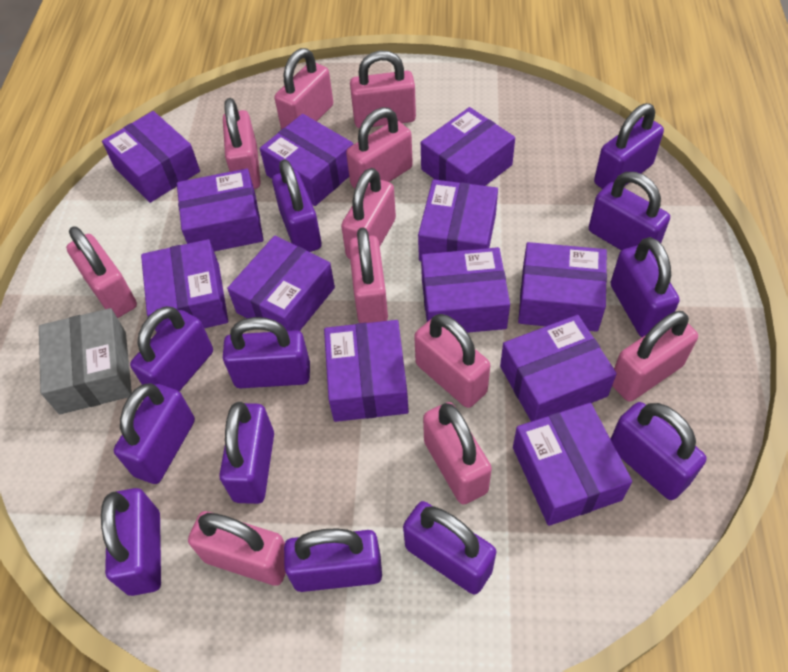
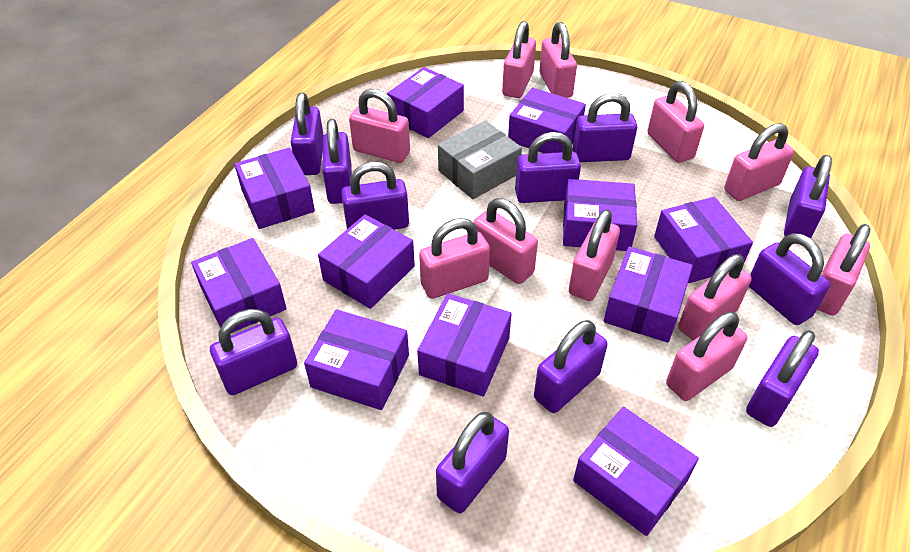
purple box: [102,111,200,203] [141,239,228,332] [177,169,264,251] [227,235,335,331] [260,114,353,206] [324,320,409,422] [418,179,498,261] [421,107,515,186] [421,247,510,333] [500,315,617,422] [513,403,632,526] [518,242,607,332] = 12 -> [191,238,287,333] [234,148,315,229] [304,309,409,410] [318,214,415,309] [387,67,464,138] [417,293,512,397] [508,87,586,153] [563,179,637,251] [573,407,699,536] [604,246,693,343] [654,197,753,283] = 11
purple padlock: [101,488,161,596] [114,383,195,484] [130,306,213,391] [219,402,274,504] [223,317,310,388] [272,159,322,252] [284,528,382,592] [403,501,496,594] [589,172,670,255] [594,103,664,189] [611,237,680,337] [611,402,706,500] = 12 -> [210,309,297,395] [291,93,324,175] [322,119,352,204] [341,162,409,230] [436,412,509,513] [515,132,581,203] [534,320,608,413] [573,93,637,162] [746,330,819,427] [749,233,830,325] [784,155,832,238] = 11

